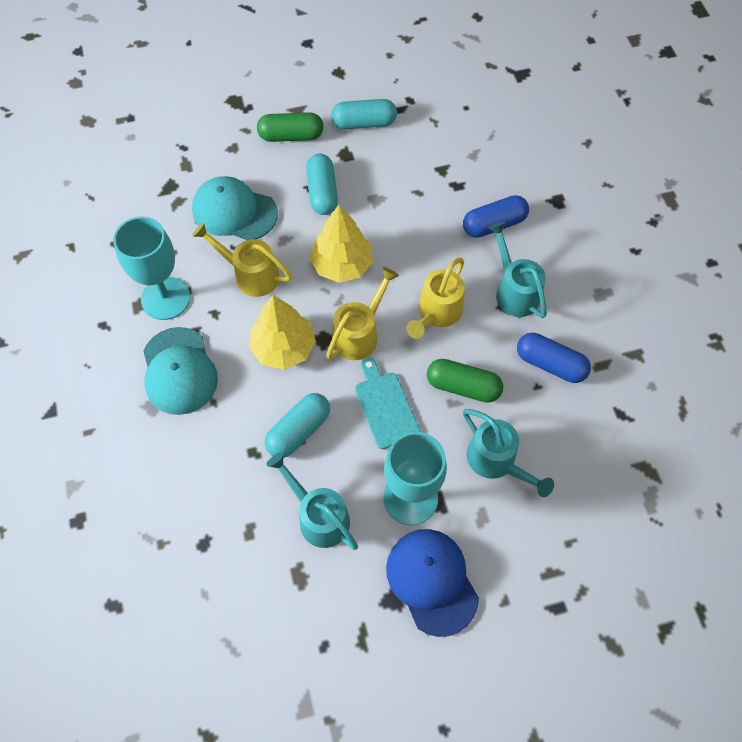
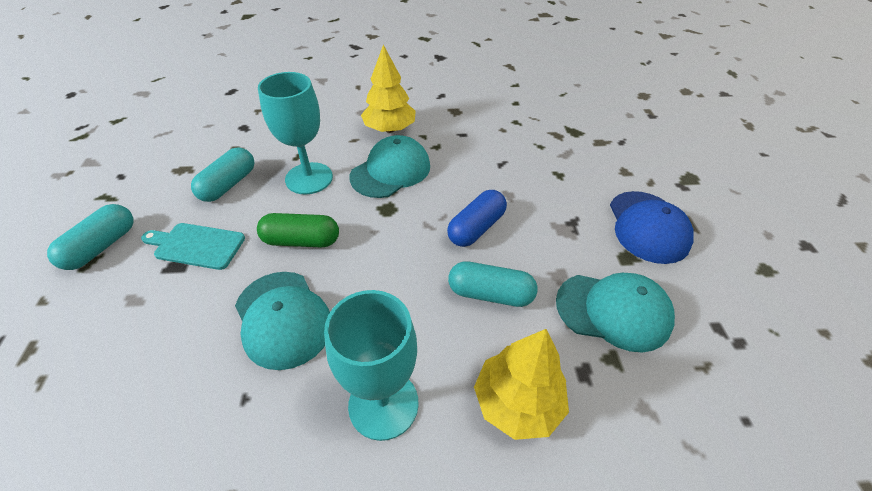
blue capsule: [463,195,529,238] [517,333,591,383] = 2 -> [447,190,507,247] = 1
green capsule: [257,112,324,142] [427,359,504,403] = 2 -> [257,213,339,247] = 1
turquoise cap: [143,327,218,415] [192,176,278,240] = 2 -> [235,272,330,370] [350,135,430,198] [556,273,675,352] = 3
turquoise watering can: [266,452,358,550] [463,409,554,497] [488,222,547,318] = 3 -> none = 0
yellow watering can: [192,222,292,297] [326,267,399,360] [406,258,465,339] = 3 -> none = 0

